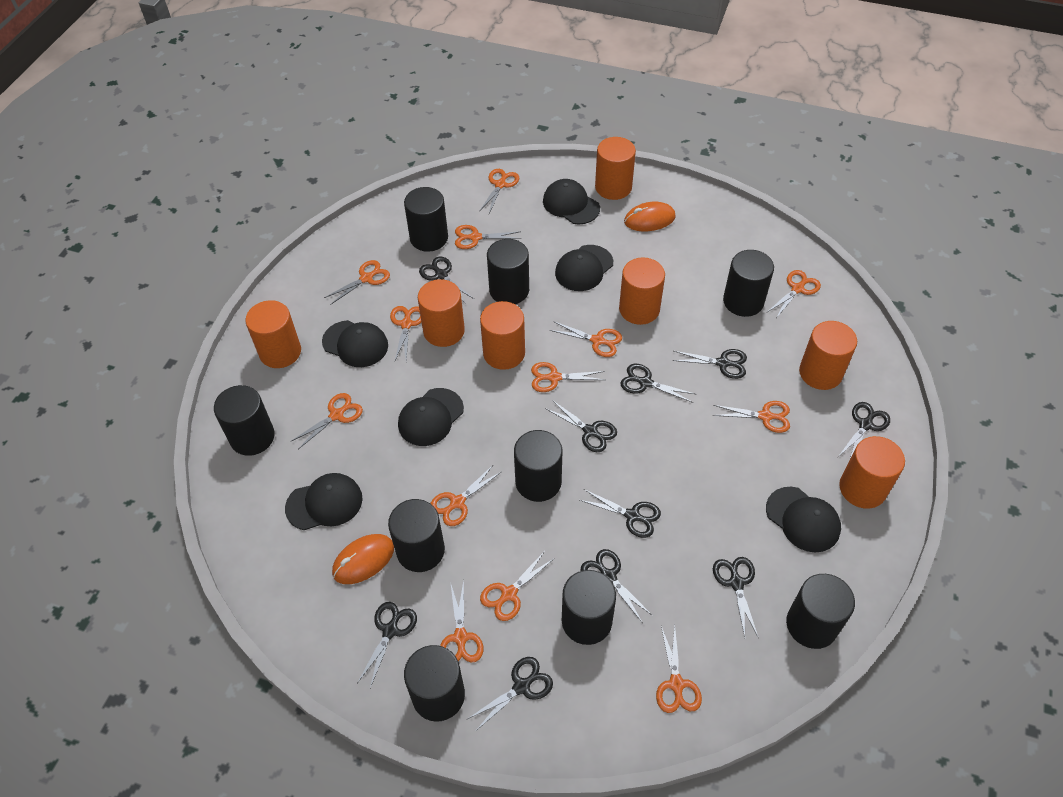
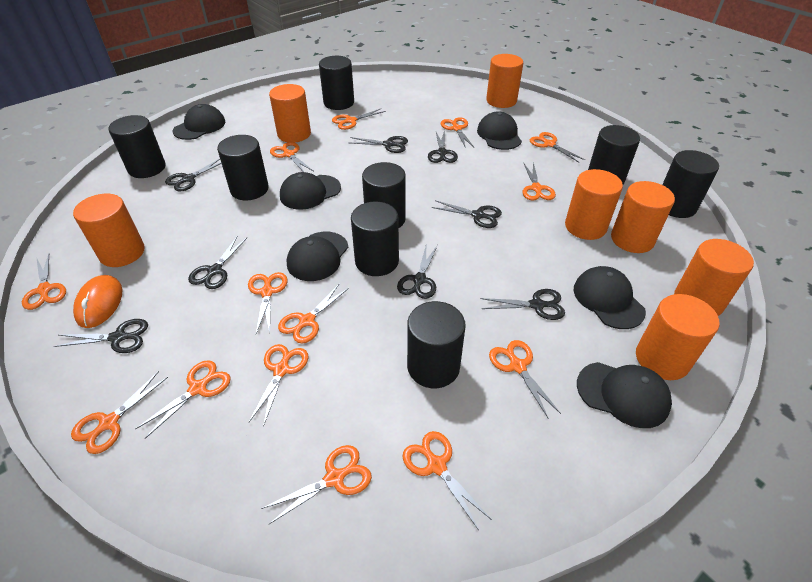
black cylinder: [214,385,275,456] [388,499,445,572] [404,187,448,252] [404,645,465,722] [487,239,529,304] [514,430,562,502] [562,570,616,645] [723,250,774,317] [786,574,855,649] = 9 -> [108,115,166,178] [217,135,269,200] [319,56,354,110] [351,202,399,276] [362,162,406,228] [407,301,466,388] [588,125,640,185] [662,150,719,218] = 8
black scissors: [357,602,417,688] [419,256,474,304] [468,657,553,731] [545,400,617,452] [580,489,661,538] [581,549,653,623] [621,364,697,403] [672,349,747,379] [713,557,758,637] [838,402,890,458] = 10 -> [54,319,148,353] [165,159,222,192] [188,236,247,289] [350,136,408,153] [397,245,438,299] [428,130,458,163] [432,200,502,228] [480,289,565,320] = 8
orange mouse: [332,534,394,584] [624,202,676,231] = 2 -> [73,275,123,328] = 1
orange scissors: [290,393,363,449] [324,260,390,305] [390,306,422,360] [430,464,501,526] [440,580,483,662] [455,225,521,249] [479,169,519,213] [480,551,555,621] [531,362,605,392] [550,322,622,357] [656,625,702,713] [713,401,790,433] [767,270,821,318] = 13 -> [22,254,66,310] [71,371,168,454] [135,360,231,439] [248,272,288,334] [248,344,308,427] [261,445,372,525] [270,142,313,172] [278,284,349,343] [332,108,386,130] [403,431,492,530] [441,117,475,148] [489,340,561,419] [523,162,556,201] [530,132,585,163] = 14

